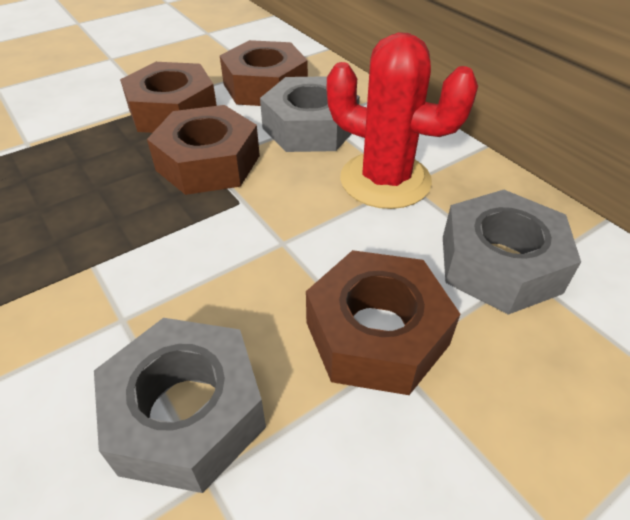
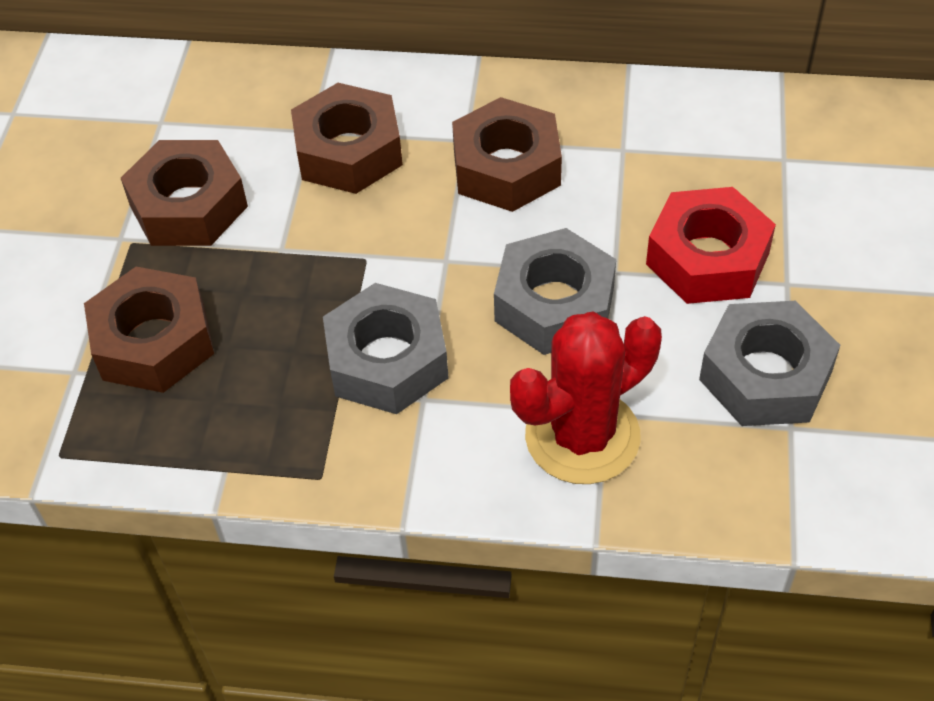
red nut: none = 0 -> [646,187,776,304] = 1

